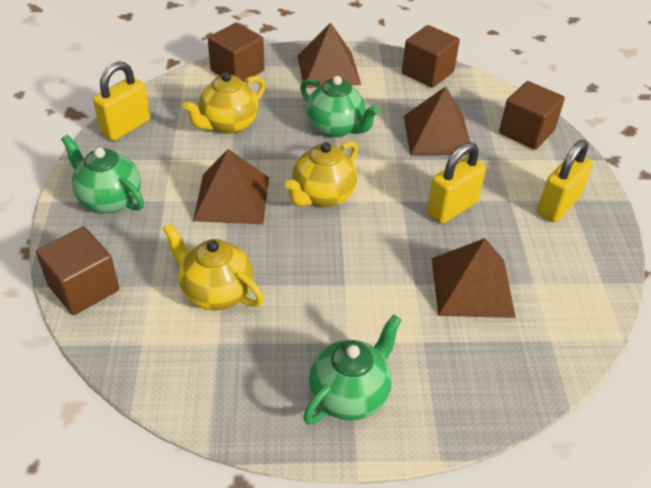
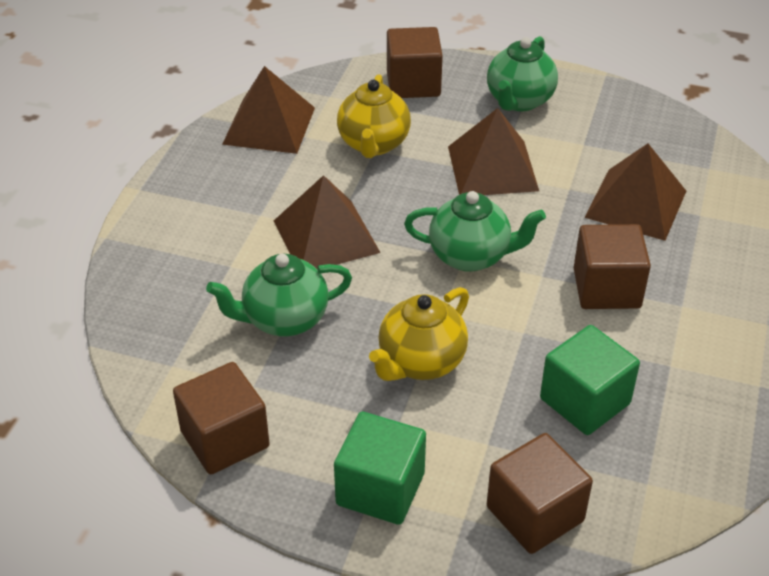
green cube: none = 0 -> [334,412,426,525] [540,325,640,435] = 2
yellow padlock: [93,61,150,141] [427,142,486,224] [537,140,593,222] = 3 -> none = 0
yellow teapot: [163,223,264,310] [183,72,266,134] [285,141,358,207] = 3 -> [337,74,411,158] [369,287,469,381] = 2

